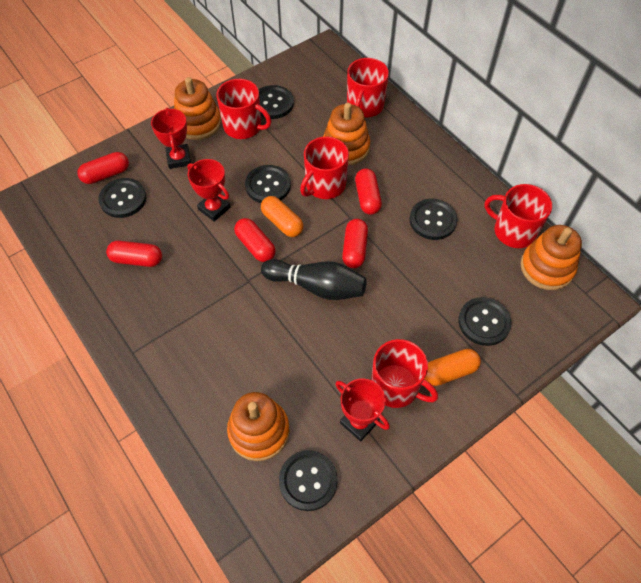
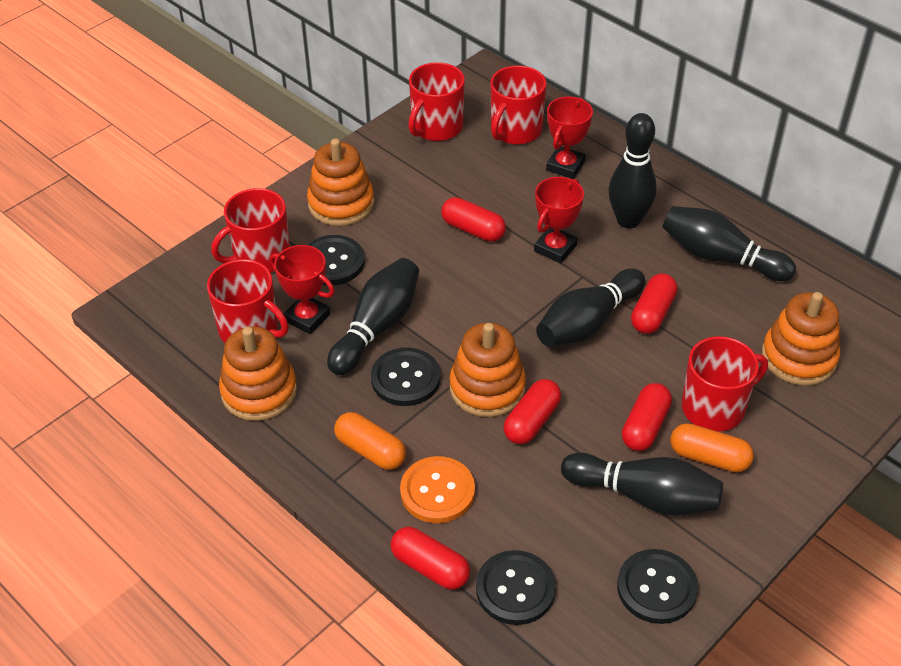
black bowling pin: [261,259,367,300] = 1 -> [327,258,419,375] [536,269,645,347] [561,453,723,515] [609,113,657,228] [662,206,796,281] = 5
black button: [99,178,146,218] [245,165,291,203] [259,85,294,119] [279,450,338,511] [410,199,458,240] [458,297,512,346] = 6 -> [307,235,365,285] [371,347,441,406] [476,550,556,625] [617,549,698,624] = 4
orange button: none = 0 -> [400,456,475,523] = 1

